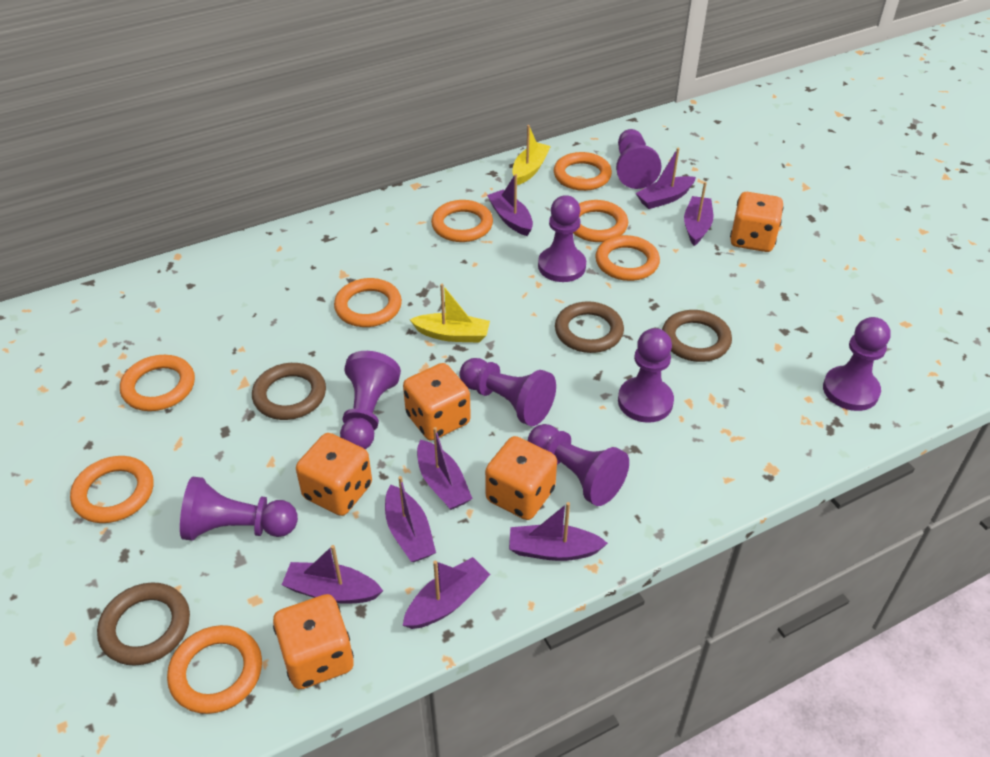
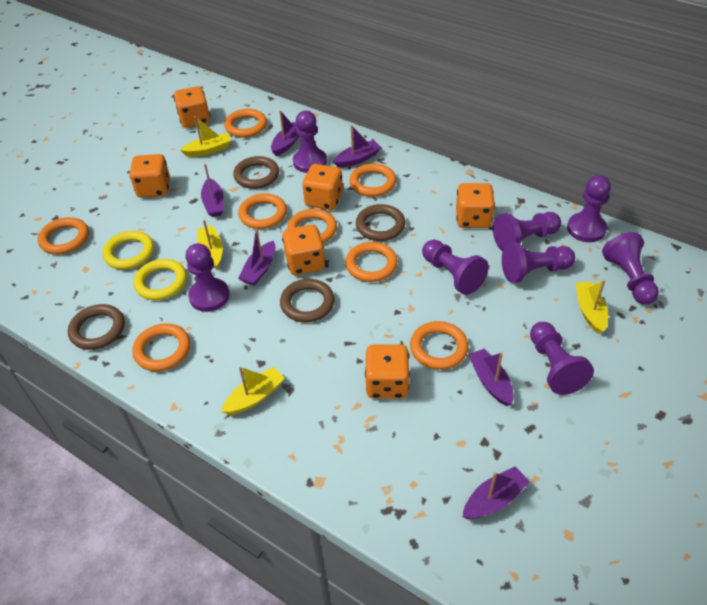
orange dice: [273,594,354,689] [296,433,372,516] [403,363,471,441] [485,436,557,520] [730,192,784,252] = 5 -> [129,154,170,198] [174,86,210,128] [282,224,325,275] [302,164,343,210] [365,345,410,399] [456,183,495,228] = 6
purple boat: [282,545,383,604] [385,476,436,562] [403,557,491,629] [417,427,473,510] [487,174,533,236] [509,502,608,561] [636,148,696,209] [684,182,713,246] = 8 -> [201,164,224,217] [238,229,275,286] [271,110,299,156] [333,125,381,168] [463,466,530,519] [468,348,514,406] = 6
yellow boat: [410,284,490,343] [513,125,551,185] = 2 -> [180,116,231,157] [197,220,223,269] [221,366,285,415] [575,280,608,334] = 4
yellow ring: none = 0 -> [102,231,154,269] [133,259,187,300] = 2

